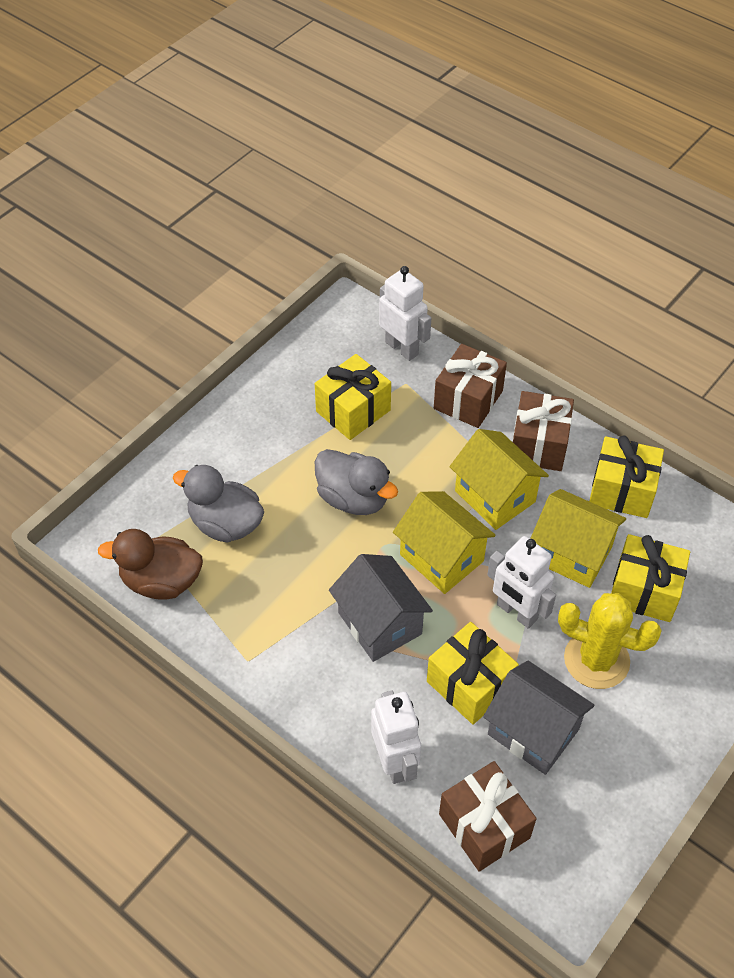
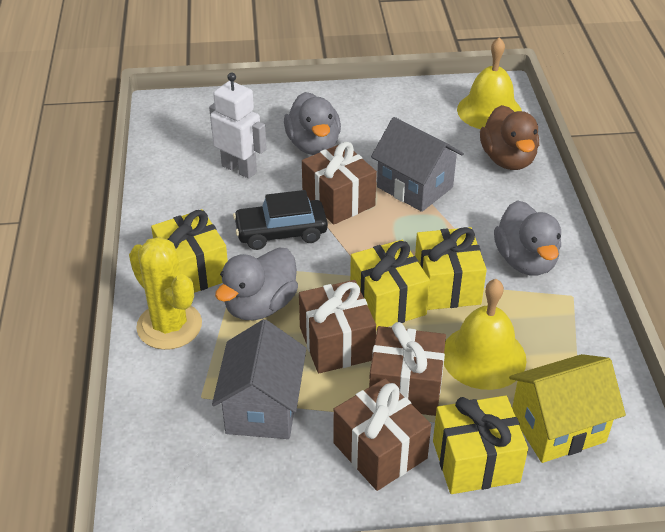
black car: none = 0 -> [233,190,328,250] = 1
brown gift: [434,344,507,428] [439,761,537,872] [512,391,574,471] = 3 -> [299,280,376,373] [302,142,377,225] [333,378,431,491] [369,322,446,416] = 4
grey duck: [173,465,264,543] [315,449,398,515] = 2 -> [215,247,298,320] [284,92,341,155] [494,200,561,276] = 3
white robot: [371,690,421,784] [379,266,431,361] [487,536,556,629] = 3 -> [209,73,267,179] = 1
yellow bell: none = 0 -> [444,279,527,390] [457,37,522,129] = 2
yellow house: [393,491,496,594] [449,429,549,530] [530,489,626,588] = 3 -> [509,354,626,463] = 1

